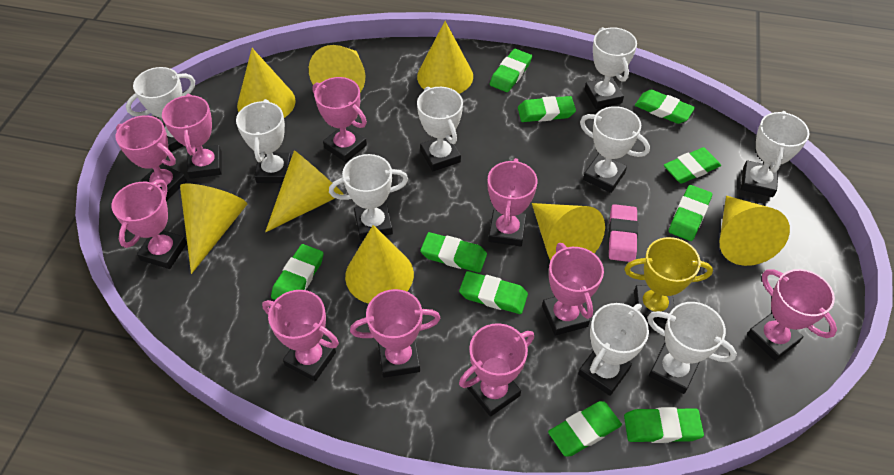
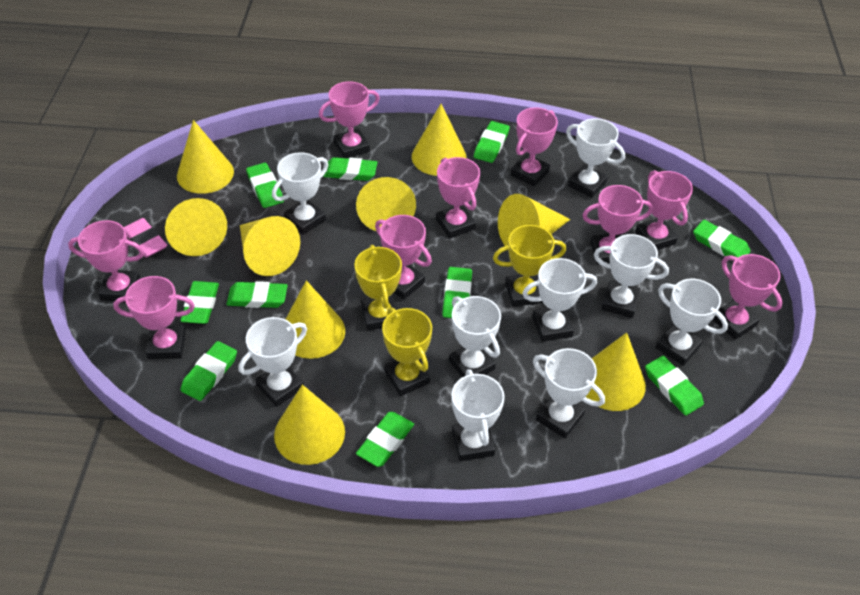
pink trophy: [112,179,187,269] [116,115,187,201] [162,94,222,179] [262,290,339,381] [313,77,367,162] [350,289,441,378] [459,323,534,417] [488,158,537,246] [542,243,604,336] [747,269,837,361] = 10 -> [68,220,144,302] [113,276,195,359] [319,81,380,158] [375,215,432,300] [436,157,480,238] [511,107,558,187] [582,185,653,265] [635,170,693,250] [712,254,783,340] = 9
yellow cone: [180,184,247,274] [237,48,296,118] [265,150,343,232] [309,45,365,92] [345,225,414,303] [417,21,473,94] [532,203,605,260] [720,196,790,266] = 8 -> [165,198,227,256] [177,120,234,194] [240,216,300,276] [274,385,345,465] [285,280,345,359] [356,177,416,231] [412,104,466,176] [498,194,570,246] [586,332,646,411] = 9
yellow trophy: [624,237,713,323] = 1 -> [354,245,402,331] [382,307,432,396] [493,225,566,307] = 3

